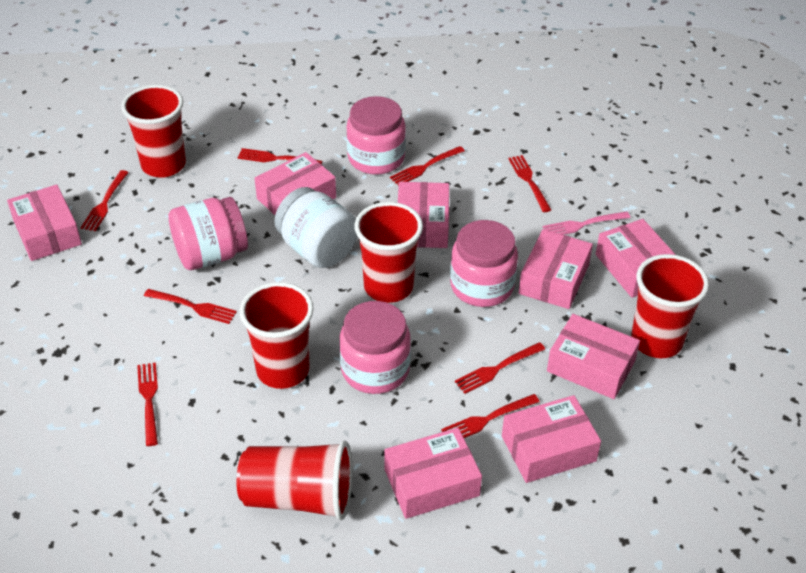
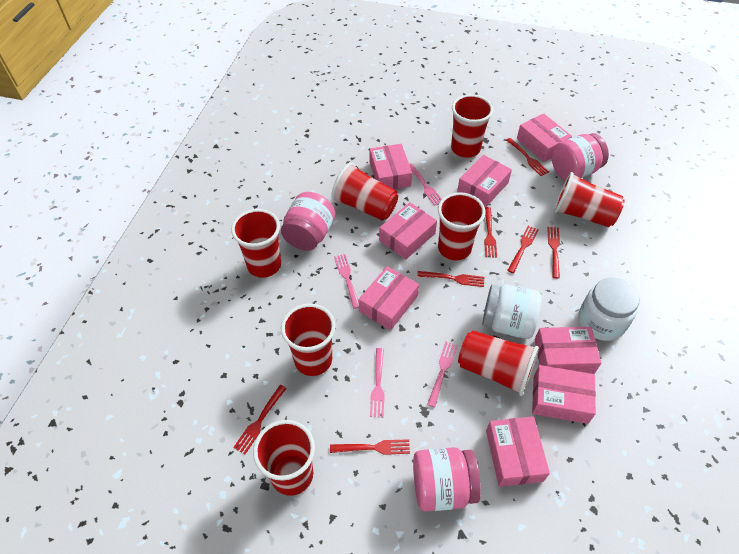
pink fork: [543,211,630,235] = 1 -> [334,254,359,309] [370,348,385,418] [409,163,442,206] [427,342,458,408] = 4
pink jar: [168,197,248,270] [340,301,411,394] [346,96,406,175] [450,220,518,307] = 4 -> [281,192,335,251] [413,447,481,512] [552,133,609,181] = 3
red cup: [121,85,186,178] [237,441,352,520] [240,282,314,389] [354,202,423,303] [631,254,709,358] = 5 -> [231,209,281,278] [253,420,315,496] [281,304,336,376] [331,163,398,221] [438,192,485,261] [451,94,493,158] [458,330,539,396] [554,172,625,227] = 8
red fork: [81,170,129,231] [137,362,158,446] [144,289,237,324] [238,148,322,164] [390,146,465,186] [441,394,540,438] [455,342,545,394] [508,155,551,212] = 8 -> [233,385,287,454] [330,439,410,455] [417,271,484,287] [484,207,497,258] [506,138,549,176] [507,225,539,273] [547,227,560,279] = 7
white jar: [274,187,357,268] = 1 -> [482,284,542,339] [578,278,639,341] = 2

